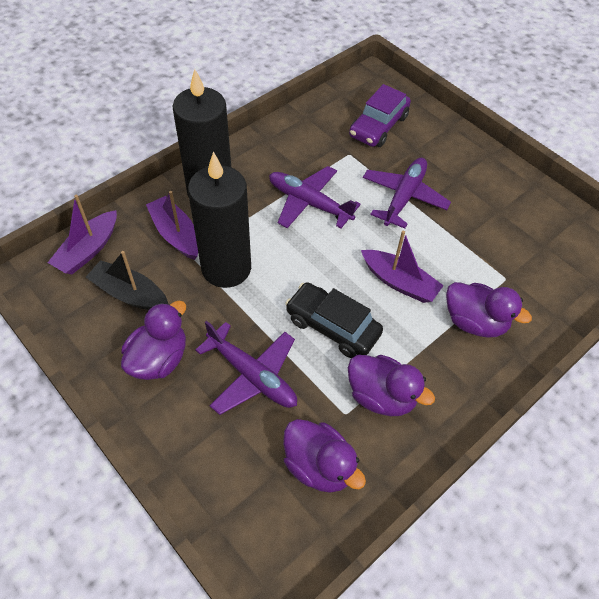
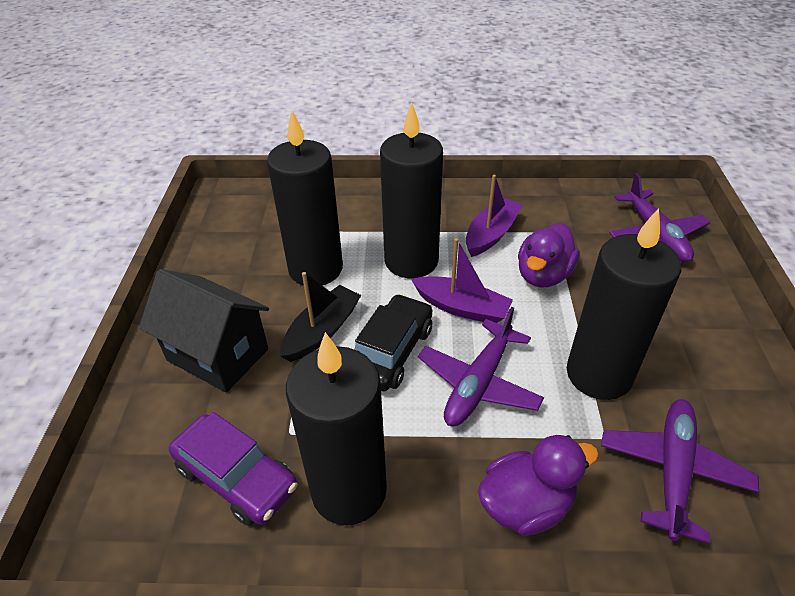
black candle: [173,69,231,197] [188,152,251,288] = 2 -> [267,110,343,286] [286,332,387,525] [380,102,443,278] [567,208,681,400] = 4
black house: none = 0 -> [139,269,269,393] = 1
purple boat: [47,195,117,274] [146,191,198,260] [361,231,444,303] = 3 -> [411,238,513,323] [466,175,522,257] = 2
purple duck: [121,301,186,380] [283,419,366,493] [348,355,435,416] [446,282,532,338] = 4 -> [478,435,599,536] [518,223,580,288] = 2

